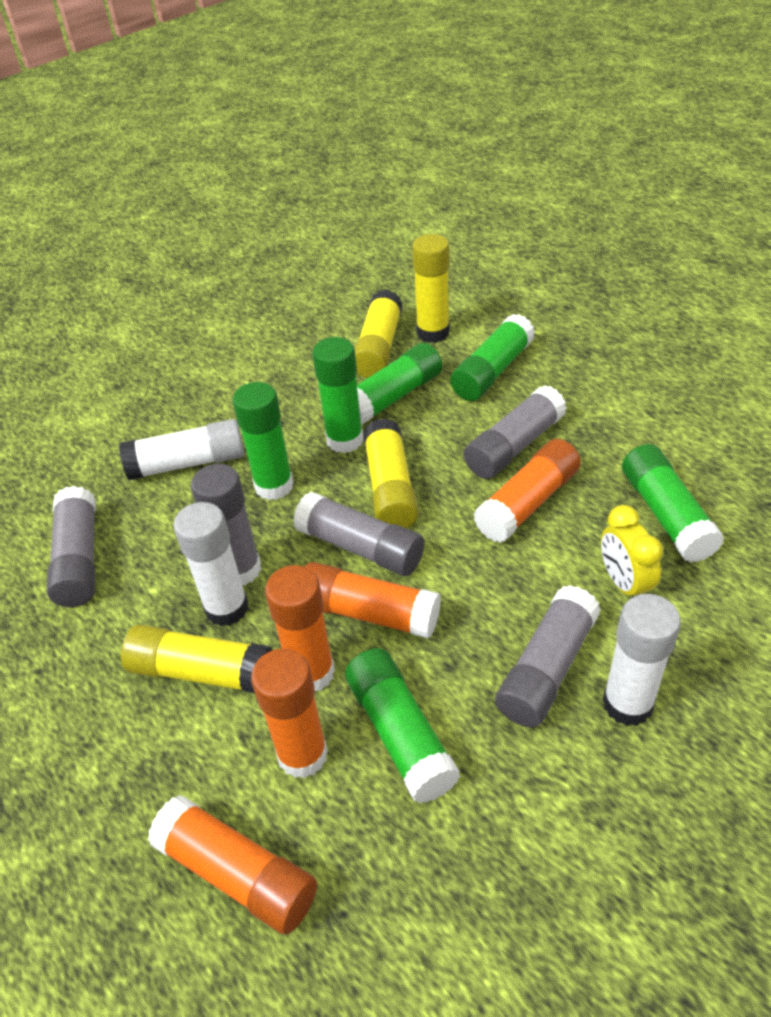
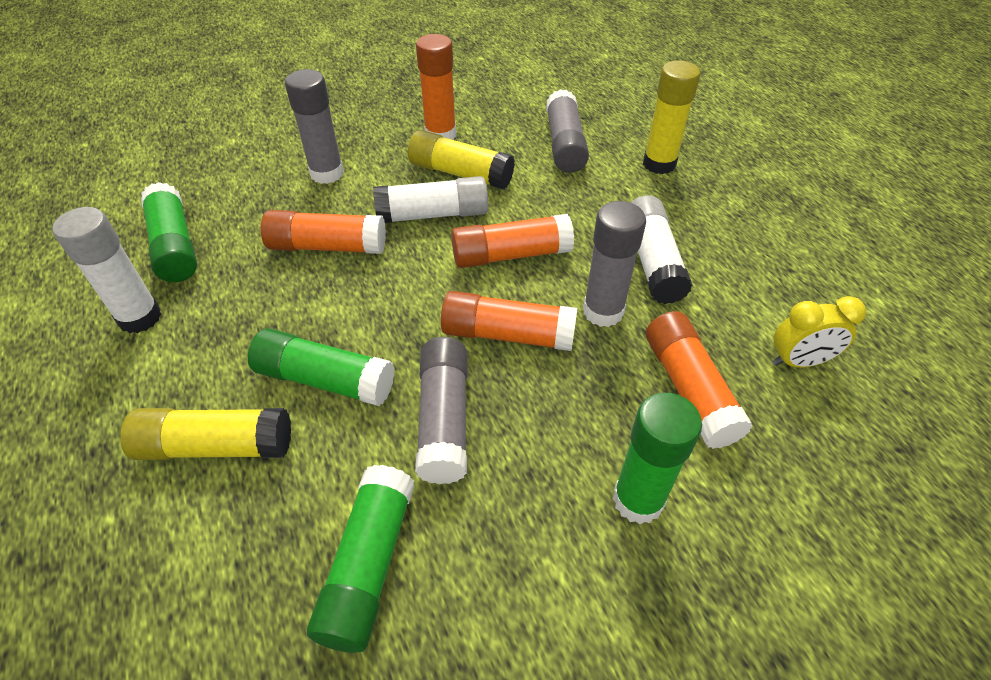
green glue stick: [233,382,294,500] [312,337,363,453] [345,648,460,803] [357,343,442,425] [450,314,535,401] [622,444,724,562] = 6 -> [141,182,197,282] [248,328,394,406] [307,465,414,653] [613,393,702,525] = 4
grey glue stick: [47,486,96,607] [191,464,261,585] [293,492,424,576] [464,385,567,479] [495,585,601,727] = 5 -> [285,69,344,184] [415,337,468,484] [546,89,589,173] [583,201,646,327] = 4
yellow glue stick: [121,624,272,693] [355,290,403,378] [363,418,418,528] [412,234,450,343] = 4 -> [120,408,291,460] [408,130,515,190] [643,61,700,174] = 3

